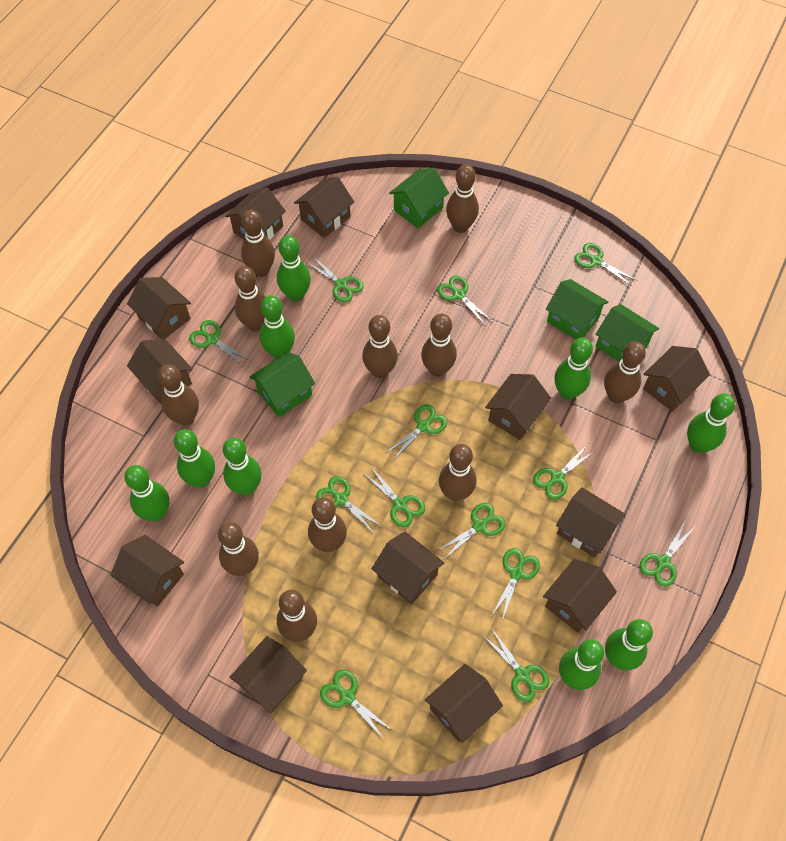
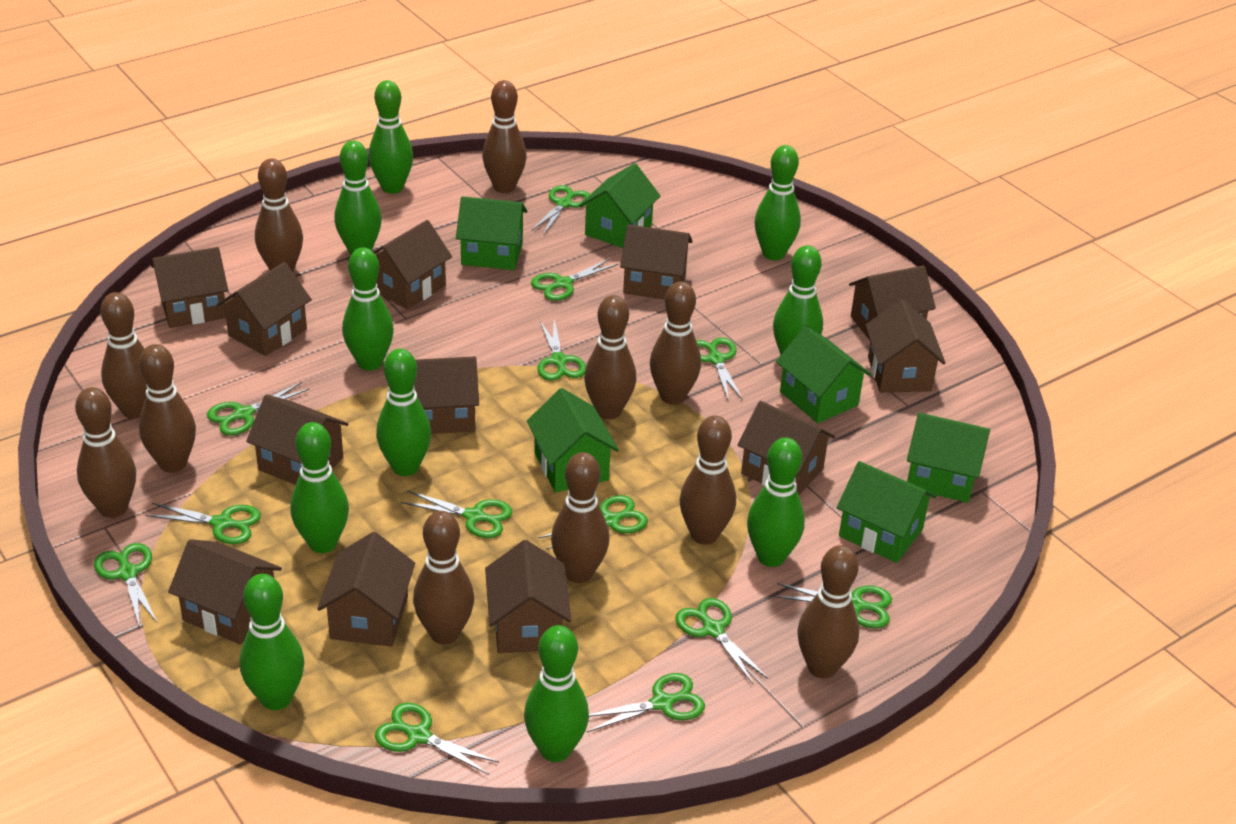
green bowling pin: [124,465,169,521] [174,429,215,487] [223,438,262,495] [260,295,295,359] [277,235,311,302] [554,338,593,400] [559,639,604,690] [605,619,653,671] [687,393,735,453] = 9 -> [240,574,304,710] [290,422,349,553] [334,140,382,255] [342,247,394,370] [369,80,413,194] [376,349,431,476] [524,625,589,762] [747,437,805,567] [754,145,801,260] [773,245,823,355] = 10
green house: [250,352,315,417] [389,167,449,228] [546,279,608,339] [595,304,659,362] = 4 -> [456,196,527,270] [527,388,619,492] [579,163,661,248] [776,325,872,423] [837,461,936,563] [907,413,990,503] = 6

